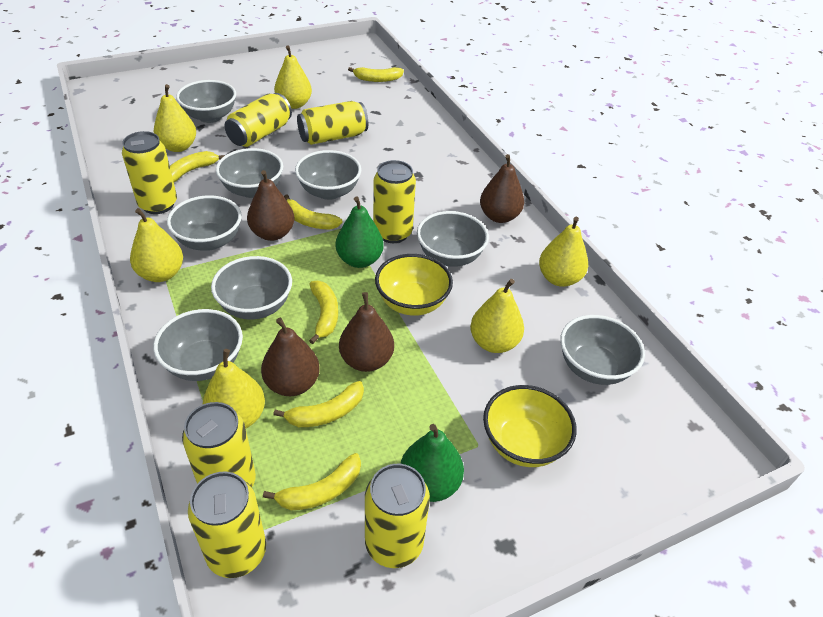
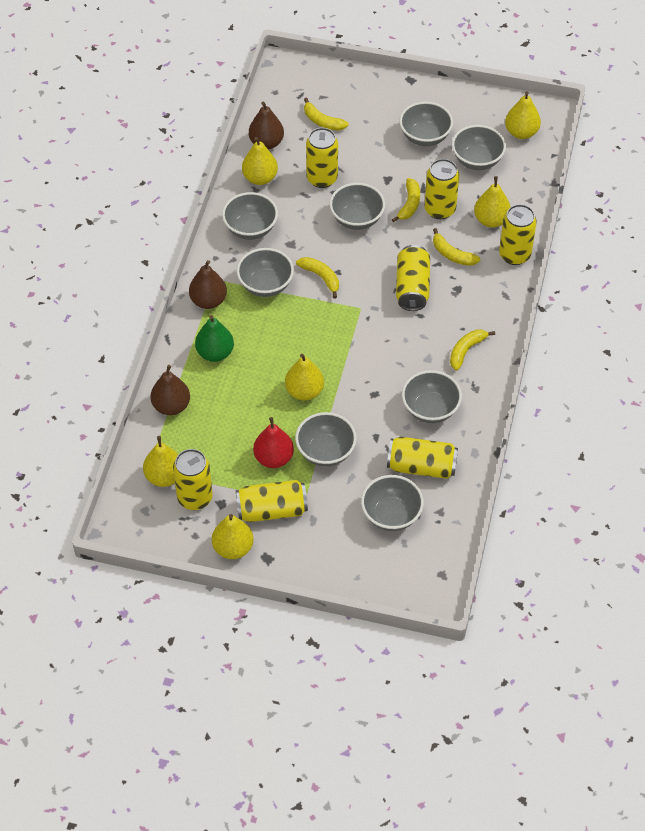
brown pear: [247,170,294,241] [261,318,320,396] [339,292,394,372] [480,154,524,223] = 4 -> [151,365,190,415] [189,260,227,309] [249,102,284,149] = 3
green pear: [336,196,384,268] [401,424,464,502] = 2 -> [195,315,234,362] = 1
red pear: none = 0 -> [253,417,294,468] = 1
yellow banana: [170,151,225,182] [263,453,361,510] [273,381,364,427] [284,194,343,230] [309,281,338,344] [348,67,404,82] = 6 -> [296,257,339,298] [304,98,349,131] [392,178,420,222] [433,228,480,266] [450,330,495,371] = 5
yellow bowl: [375,254,453,316] [483,385,577,467] = 2 -> none = 0

